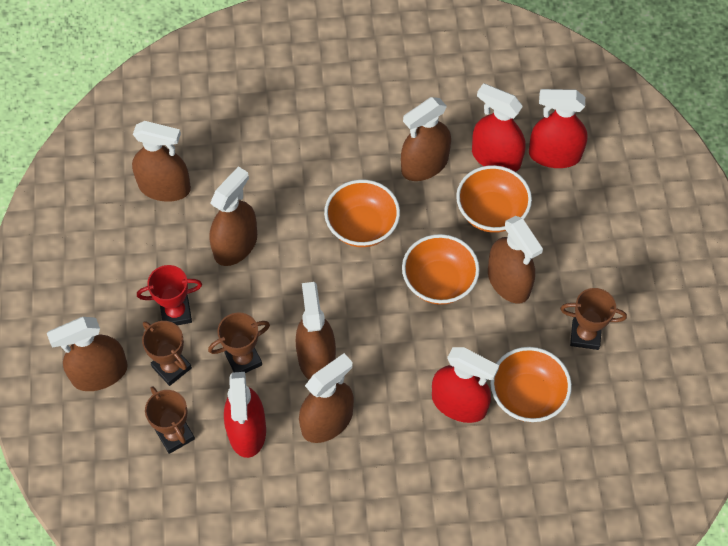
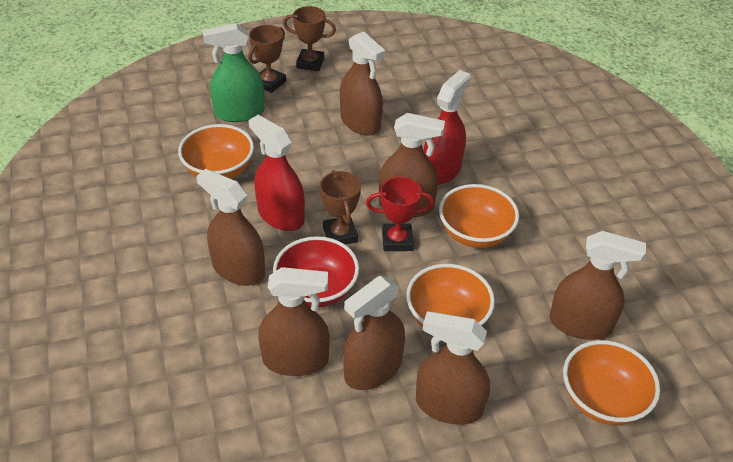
brown trophy: [142,321,192,386] [145,386,195,454] [208,312,270,373] [560,288,627,350] = 4 -> [248,25,286,93] [283,6,336,71] [320,170,361,245] = 3
green spray bottle: none = 0 -> [202,23,264,122] = 1
red bowl: none = 0 -> [273,236,359,307] = 1
red spray bottle: [224,372,266,458] [432,347,499,423] [472,83,525,172] [529,89,588,168] = 4 -> [249,115,305,231] [424,70,471,185] = 2

